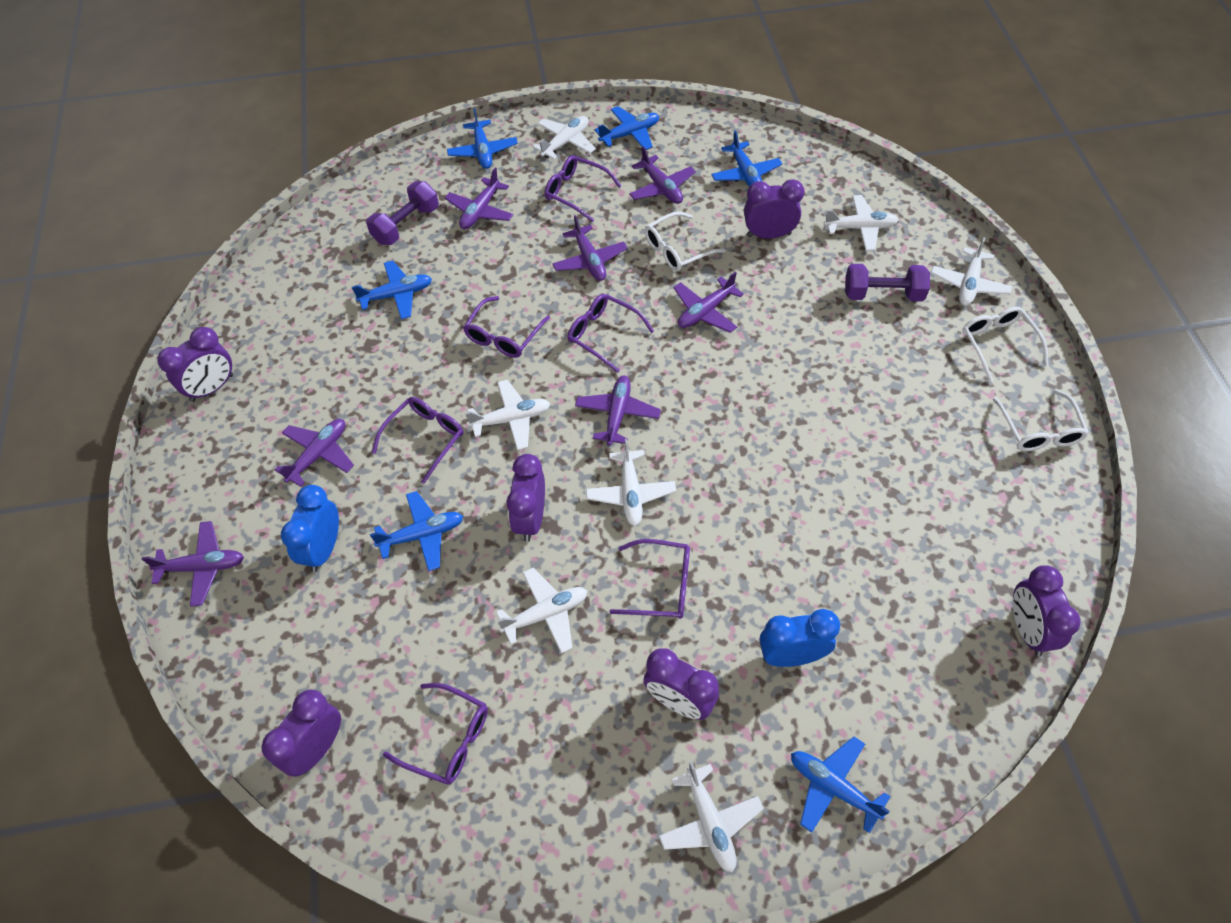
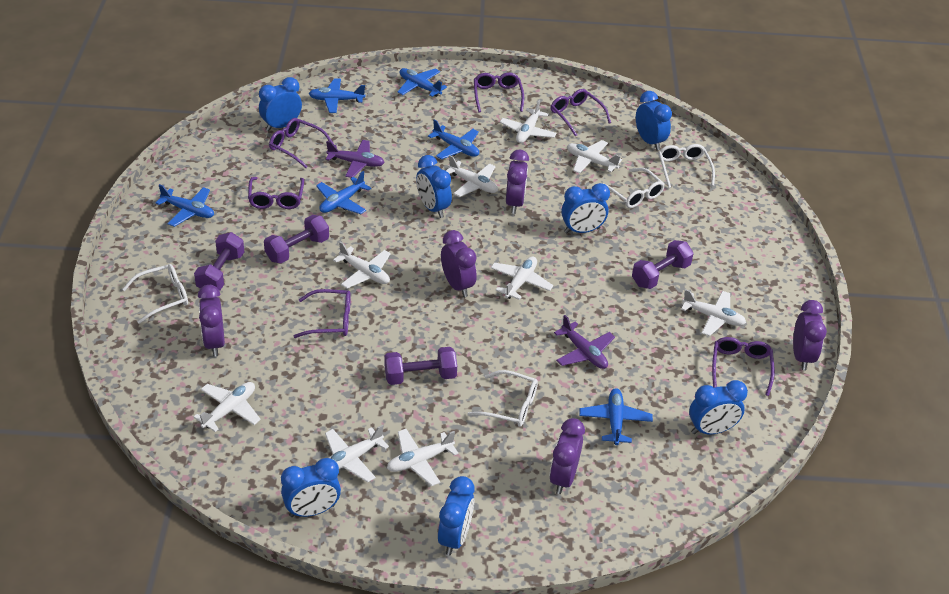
blue clock: [281,485,339,572] [759,609,840,667] = 2 -> [259,77,302,131] [281,458,341,517] [416,155,452,218] [438,476,474,555] [561,183,610,233] [636,91,672,150] [689,380,748,435] = 7
purple clock: [157,327,233,402] [261,690,341,777] [506,454,545,542] [643,648,719,720] [744,179,804,239] [1013,565,1081,656] = 6 -> [198,285,225,357] [441,230,477,297] [506,150,529,214] [549,418,585,494] [793,300,827,370] = 5
purple dumbbell: [366,181,439,245] [845,264,930,302] = 2 -> [194,232,244,291] [264,215,329,263] [384,347,457,385] [632,240,694,289] = 4
purple plane: [142,521,244,607] [274,419,354,487] [445,168,513,229] [552,215,627,281] [575,375,661,446] [629,146,696,204] [674,272,744,333] = 7 -> [326,140,385,178] [554,315,615,369] = 2
white glasses: [645,211,726,271] [962,307,1048,382] [993,390,1089,451] = 3 -> [122,264,188,324] [467,370,538,427] [602,168,665,208] [658,144,715,188] = 4
white plane: [465,380,550,450] [496,568,587,653] [533,116,596,159] [586,439,676,526] [659,761,764,872] [824,195,899,251] [931,237,1012,306] = 7 -> [194,382,261,432] [325,425,389,482] [333,242,391,288] [387,429,459,486] [446,155,498,197] [490,257,553,300] [500,100,557,143] [567,140,622,173] [681,289,746,336] = 9

